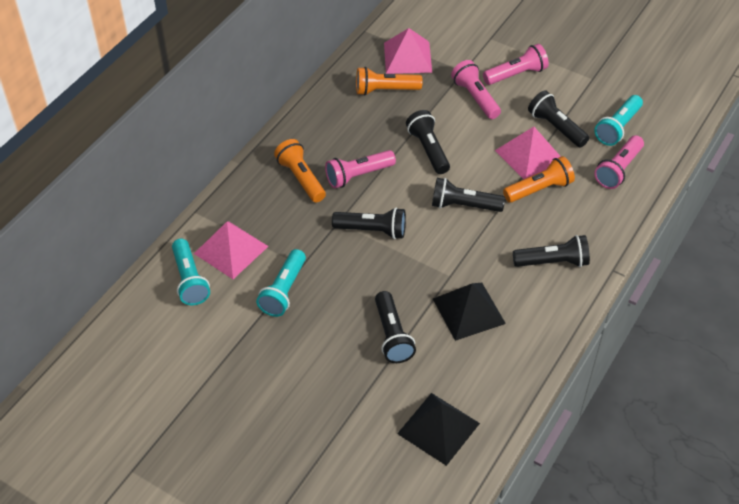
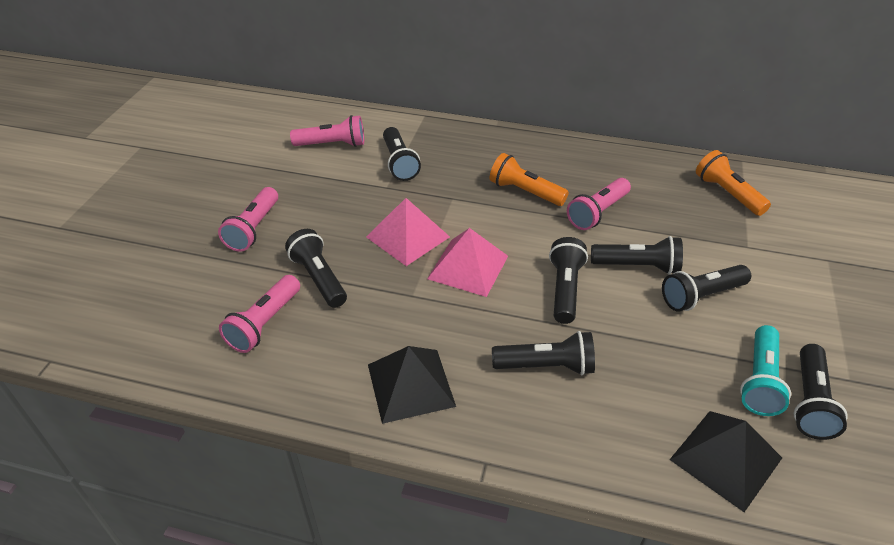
black flashlight: [332,208,406,239] [375,291,416,363] [406,110,450,174] [432,178,505,212] [513,235,590,267] [528,90,589,147] = 6 -> [285,229,347,308] [383,127,421,181] [492,331,595,375] [549,237,588,324] [591,236,683,274] [662,265,751,311] [794,344,848,440] = 7
orange flashlight: [274,139,326,202] [356,67,422,96] [503,156,575,203] = 3 -> [490,153,569,206] [696,150,771,216] = 2
pink pyramid: [194,222,269,279] [384,28,432,74] [495,127,561,179] = 3 -> [366,198,450,266] [427,228,508,297] = 2
turquoise flashlight: [172,239,210,305] [256,249,306,317] [594,95,643,146] = 3 -> [740,325,791,416] = 1

